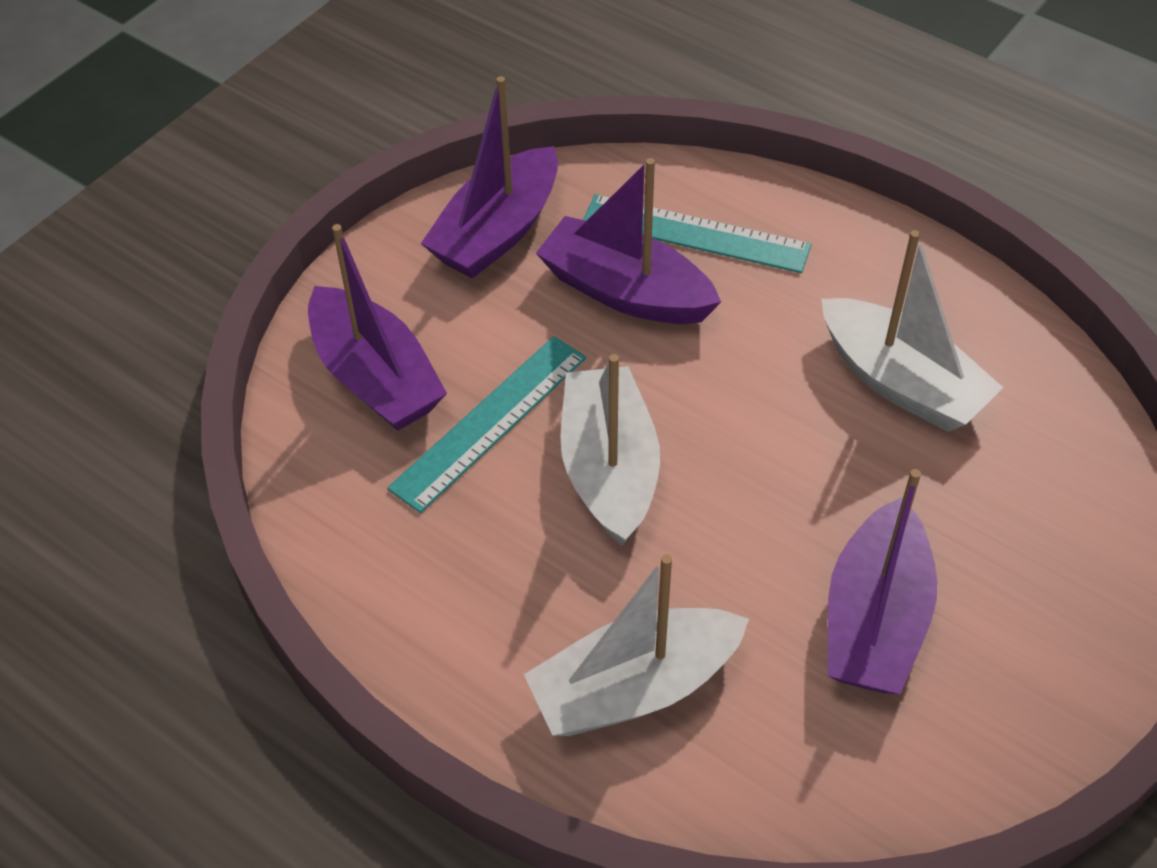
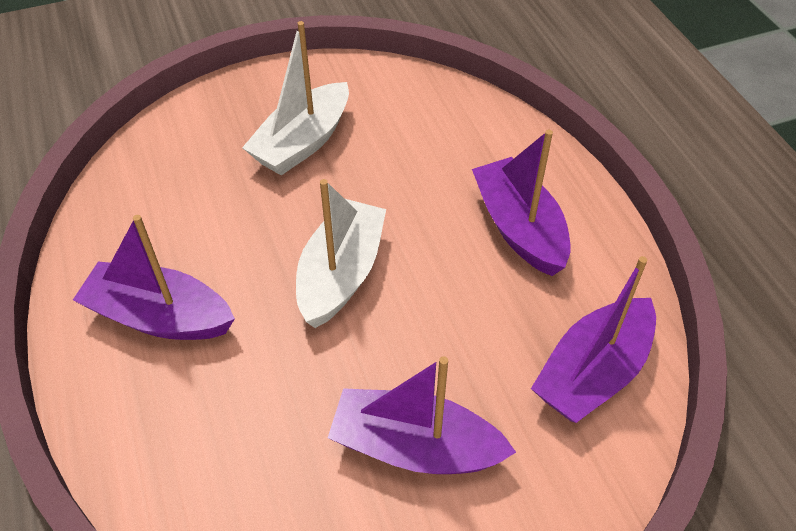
turquoise ruler: [387,336,586,513] [583,194,812,273] = 2 -> none = 0
white boat: [524,554,749,736] [560,354,660,546] [821,230,1003,432] = 3 -> [242,21,349,175] [296,179,386,328] = 2

